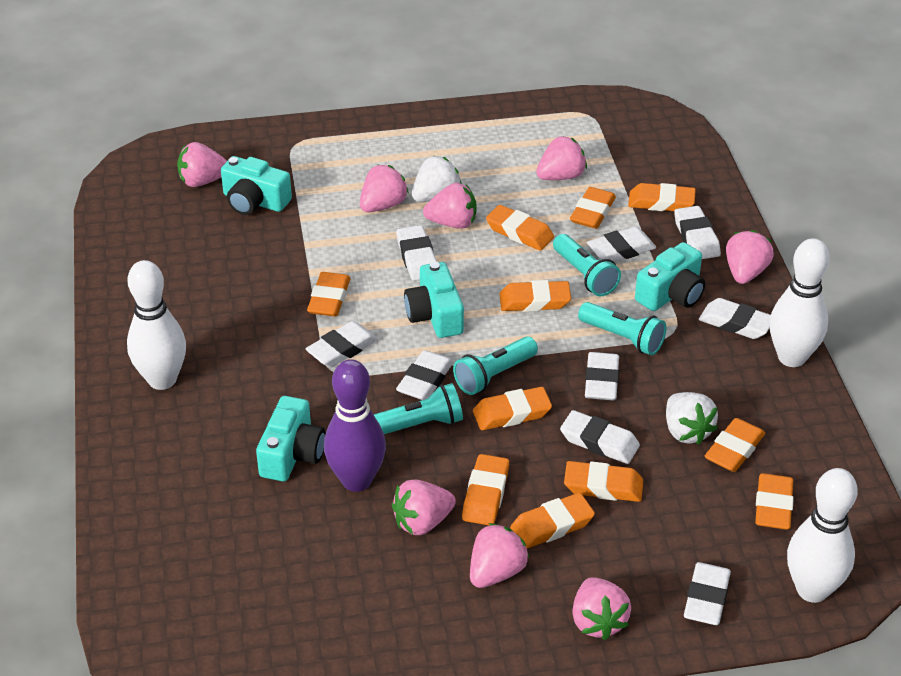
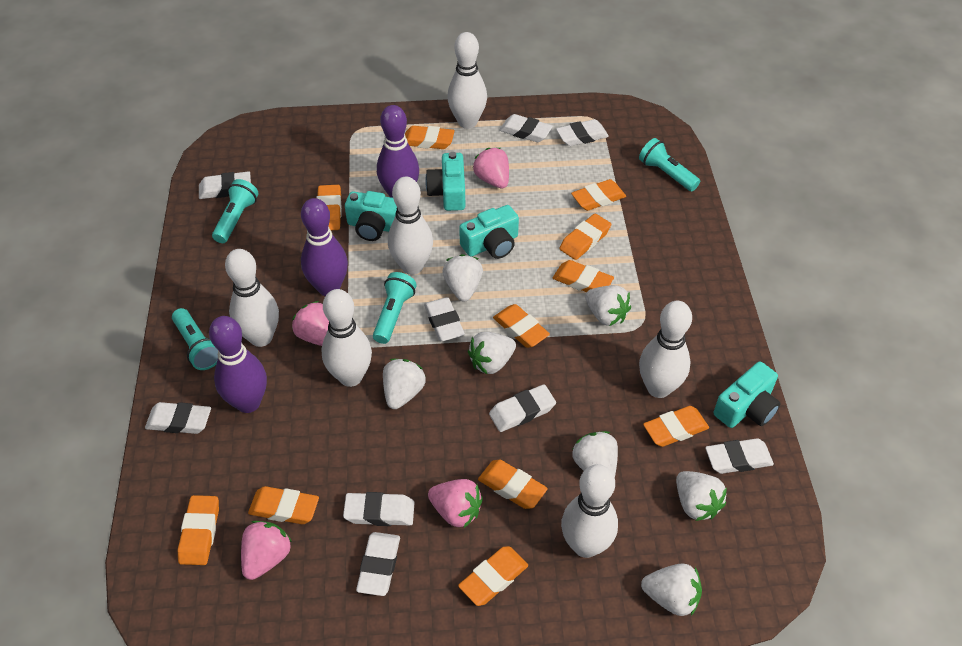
pink strawberry: [177,142,227,187] [360,165,409,212] [392,480,456,535] [423,183,477,229] [470,523,529,588] [536,136,587,180] [572,577,631,640] [726,230,774,284] = 8 -> [241,521,292,580] [292,301,329,346] [428,479,483,528] [473,148,509,188] = 4
purple bowling pin: [324,359,386,492] = 1 -> [209,316,267,413] [301,198,348,296] [377,105,419,198] = 3
white bowling pin: [127,260,186,390] [769,238,830,367] [787,468,858,603] = 3 -> [225,249,279,347] [321,289,372,387] [388,177,433,275] [447,32,487,129] [561,464,618,558] [639,301,692,398] = 6
white strawberry: [412,156,462,202] [666,392,718,445] = 2 -> [383,359,426,409] [442,254,483,302] [468,332,516,374] [572,431,618,478] [585,285,631,326] [641,564,702,616] [676,471,727,521] = 7

